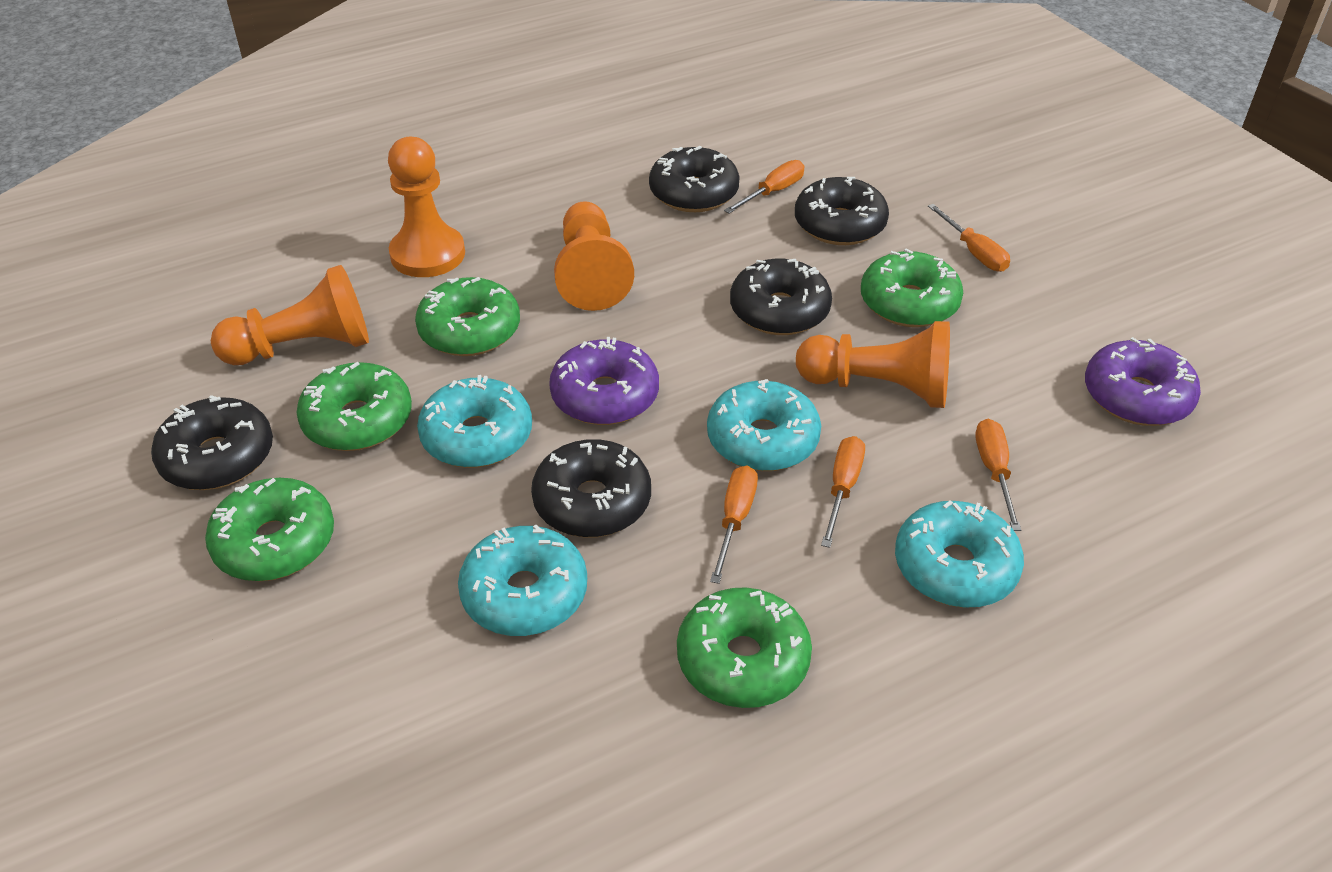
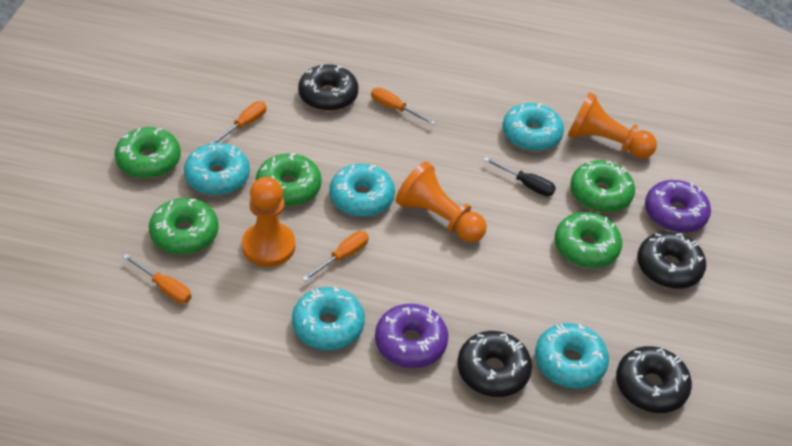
black donut: [151,395,273,490] [531,439,651,538] [649,146,740,212] [730,259,832,335] [795,177,889,245] = 5 -> [298,64,358,111] [457,331,532,397] [616,346,692,413] [637,232,706,289] = 4
black screwdriver: none = 0 -> [484,157,556,196] = 1
orange pawn: [211,265,369,365] [388,137,465,277] [554,201,634,311] [796,321,950,408] = 4 -> [242,177,295,267] [396,162,487,242] [568,92,657,159] = 3
orange screwdriver: [710,466,758,584] [724,160,804,213] [821,436,865,548] [928,204,1010,272] [975,419,1021,531] = 5 -> [123,254,192,304] [210,101,267,144] [302,231,369,281] [371,88,436,125] = 4
turquoise donut: [417,375,532,468] [458,525,587,636] [707,379,821,471] [895,500,1024,608] = 4 -> [184,143,250,196] [292,287,365,350] [330,164,395,217] [503,103,564,151] [535,323,609,388] = 5

